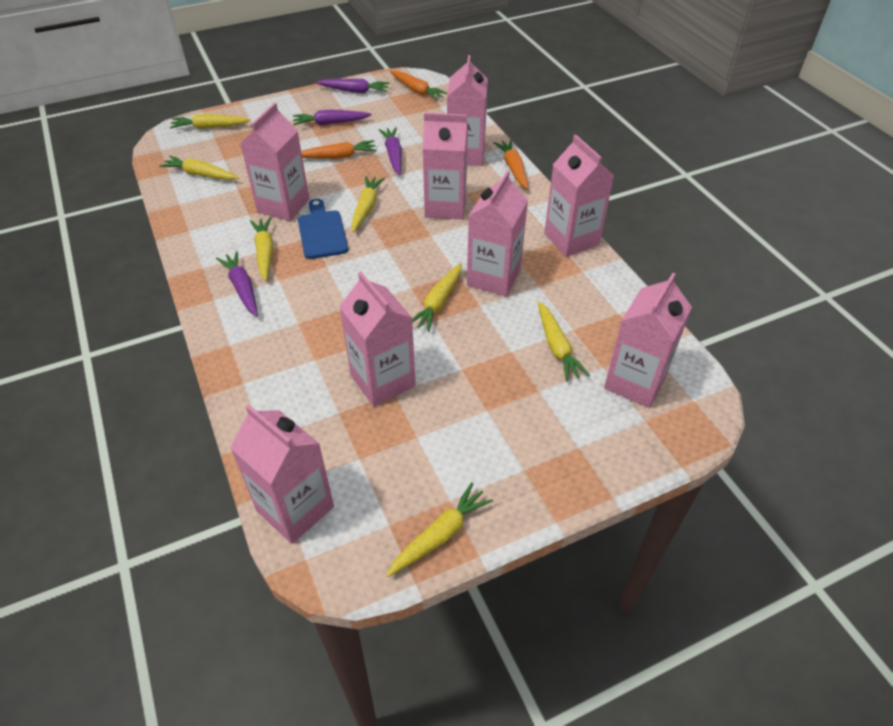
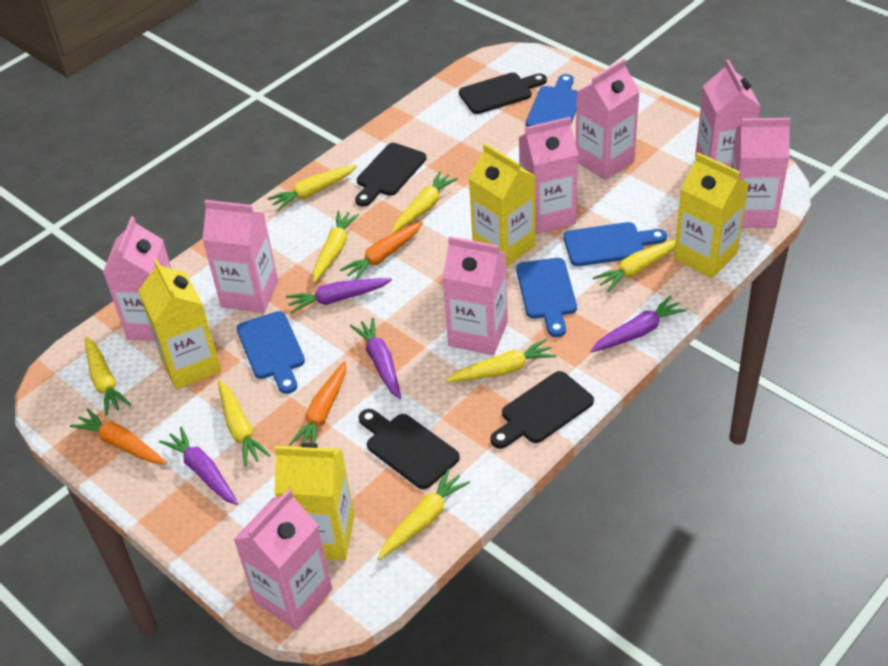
black cutting board: none = 0 -> [355,143,426,207] [359,409,460,489] [459,73,547,114] [490,371,594,449] = 4
blue cutting board: [298,199,348,259] = 1 -> [237,311,305,394] [516,258,577,337] [526,74,577,127] [563,222,667,266] = 4
yellow carrot: [159,156,239,180] [170,114,251,129] [250,217,273,281] [351,176,385,232] [386,482,493,577] [412,263,462,332] [538,302,590,381] = 7 -> [85,336,131,415] [218,380,270,467] [267,165,358,211] [313,211,360,283] [378,468,470,560] [392,171,458,234] [446,339,556,382] [593,239,676,292] = 8
yellow carton: none = 0 -> [138,259,221,389] [274,443,354,561] [469,143,536,267] [674,153,749,278] = 4

